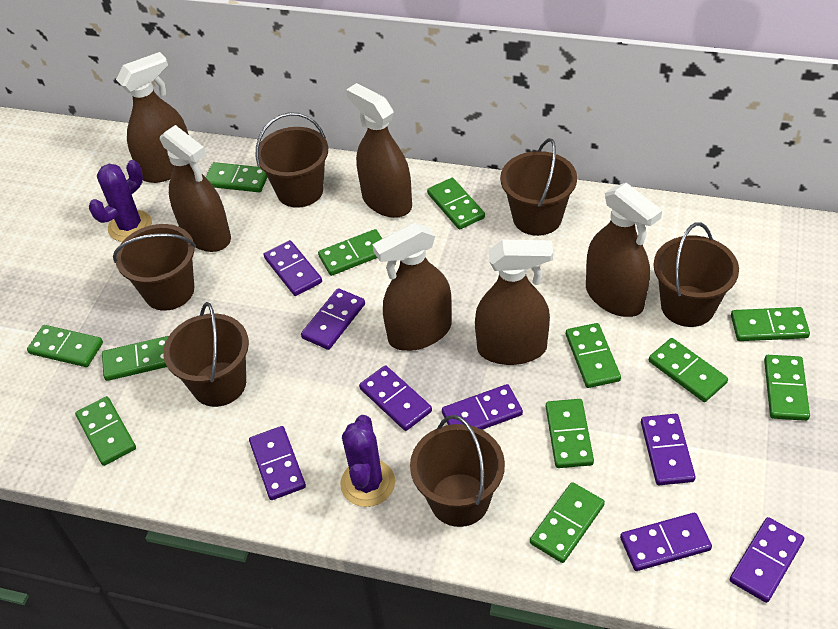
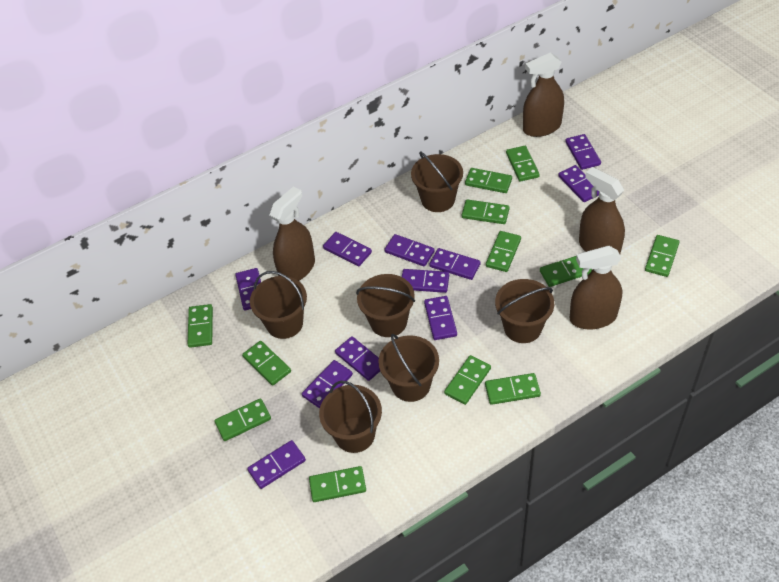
brown spray bottle: [116,52,189,183] [160,125,231,252] [346,83,412,218] [372,222,452,351] [475,240,553,365] [586,183,662,317] = 6 -> [270,186,315,281] [523,52,564,137] [570,246,622,329] [579,167,625,254] = 4
purple cactus: [89,160,152,242] [340,415,395,507] = 2 -> none = 0
purple domino: [249,426,306,500] [264,240,322,296] [301,288,365,350] [359,365,432,431] [442,384,523,430] [620,513,712,571] [641,414,696,485] [730,517,804,603] = 8 -> [235,268,261,310] [247,440,306,489] [302,360,353,408] [323,232,372,266] [335,336,380,381] [384,234,435,267] [402,269,449,293] [424,296,457,340] [429,248,481,280] [558,165,599,202] [565,134,601,170] = 11

